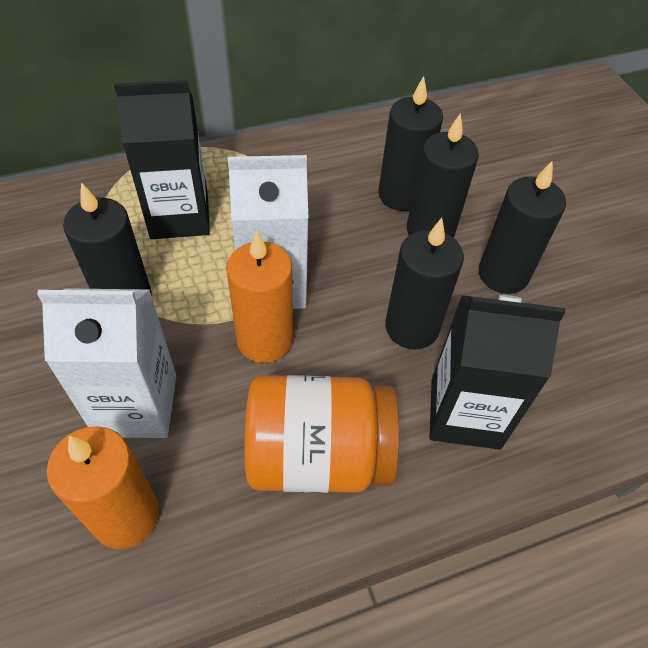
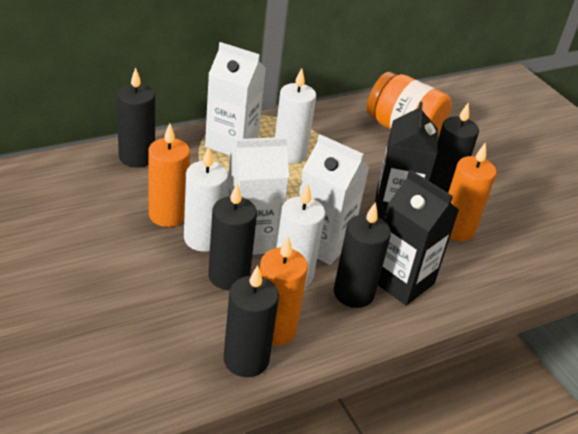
orange candle: [46,426,159,549] [226,230,293,363] = 2 -> [148,123,190,227] [260,236,308,346] [448,142,496,241] = 3
white candle: none = 0 -> [184,147,229,252] [275,68,316,164] [276,184,325,288] = 3
white carton: [37,288,176,438] [228,155,308,309] = 2 -> [205,42,266,156] [227,137,290,255] [299,134,369,265] = 3

